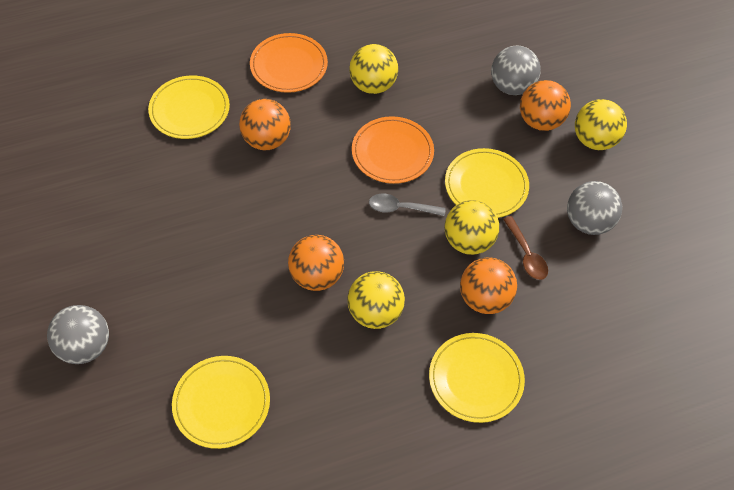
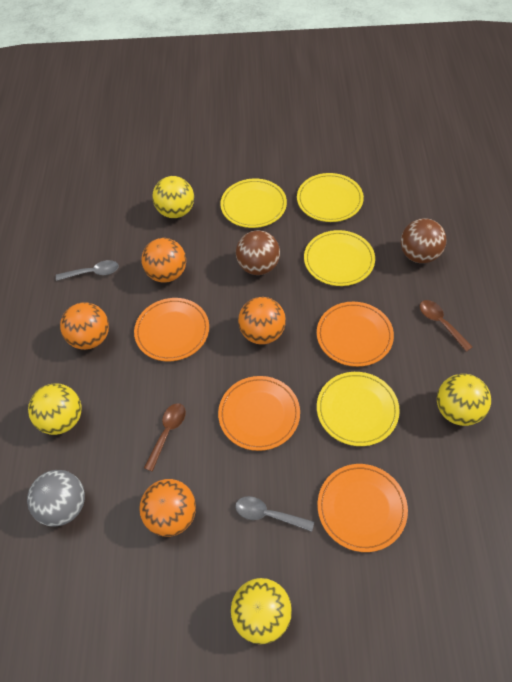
brown ball: none = 0 -> [236,230,280,275] [401,218,446,263] = 2
brown spoon: [503,216,548,280] = 1 -> [144,403,186,472] [420,300,473,352] = 2
grey ball: [47,305,109,364] [491,46,541,95] [567,181,622,235] = 3 -> [27,470,85,527] = 1
grey spoon: [369,194,446,216] = 1 -> [56,260,119,281] [235,496,314,532] = 2
orange plate: [250,33,328,93] [352,116,434,184] = 2 -> [134,298,209,361] [218,376,300,451] [317,302,394,367] [318,464,408,552] = 4

